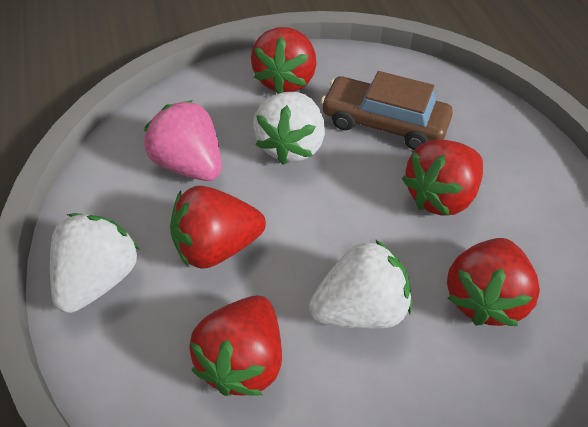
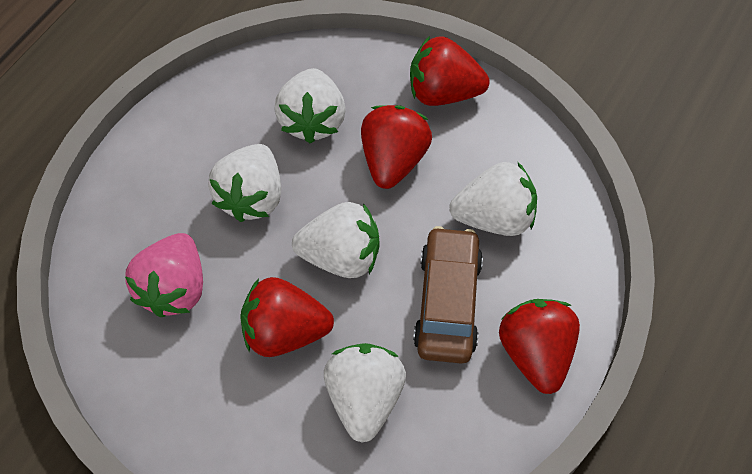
red strawberry: [170,186,266,269] [189,296,282,396] [251,27,316,94] [402,139,483,216] [447,238,540,326] = 5 -> [240,277,334,357] [361,105,432,189] [410,36,490,106] [499,299,580,394] = 4
white strawberry: [50,213,139,313] [253,92,325,165] [309,239,412,329] = 3 -> [208,144,282,222] [274,68,346,144] [292,202,379,278] [324,343,406,443] [450,162,537,236] = 5

